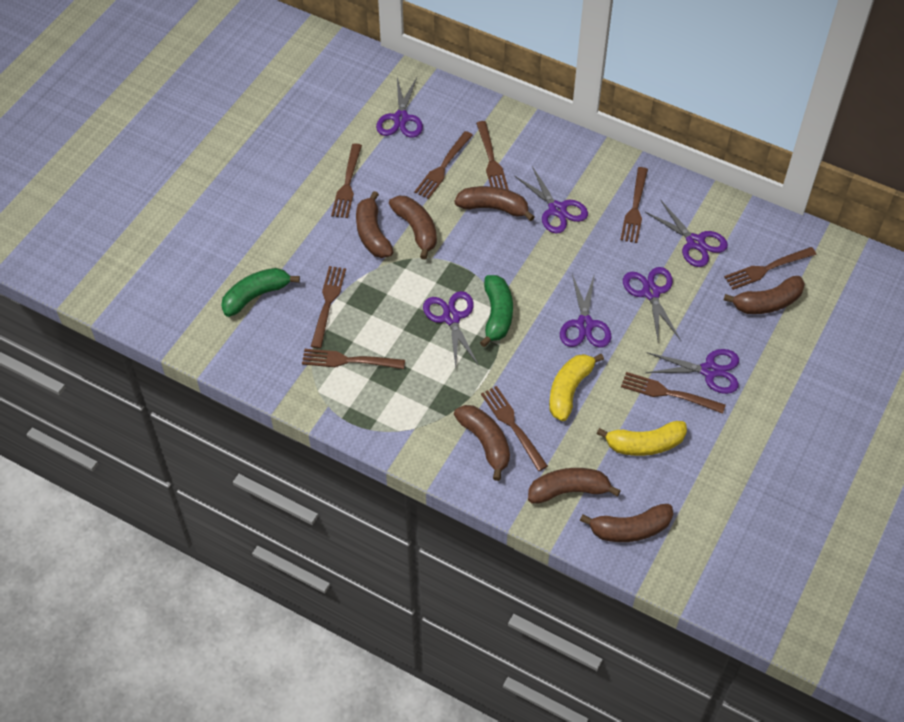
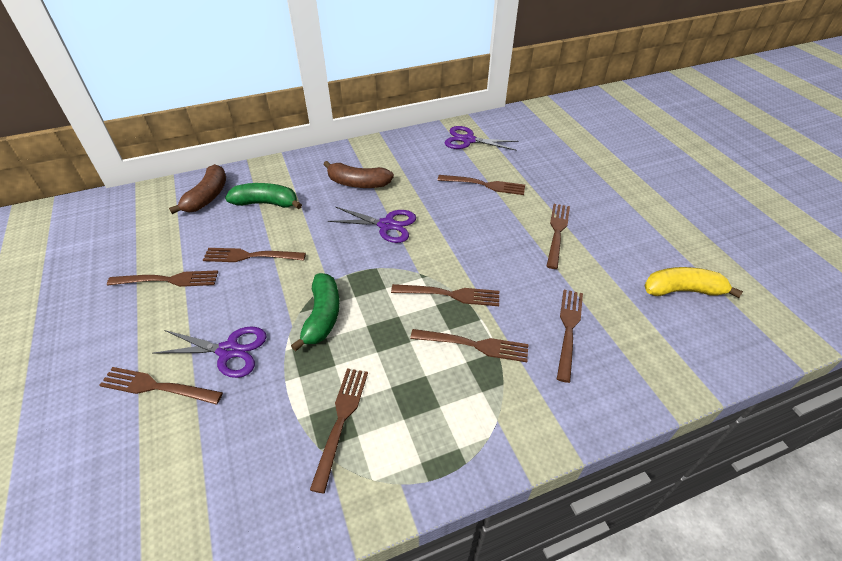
brown banana: [356,191,393,258] [389,196,437,259] [454,405,510,481] [455,186,535,221] [528,468,621,503] [580,504,673,542] [724,276,805,314] = 7 -> [169,164,226,214] [323,161,394,188] = 2
purple scissors: [376,77,423,138] [423,291,479,368] [515,166,588,234] [560,274,611,347] [623,267,681,340] [645,201,728,267] [645,349,739,394] = 7 -> [153,327,267,378] [328,207,416,243] [445,126,518,151] = 3
yellow banana: [549,354,604,421] [597,421,687,456] = 2 -> [644,267,743,298] = 1

